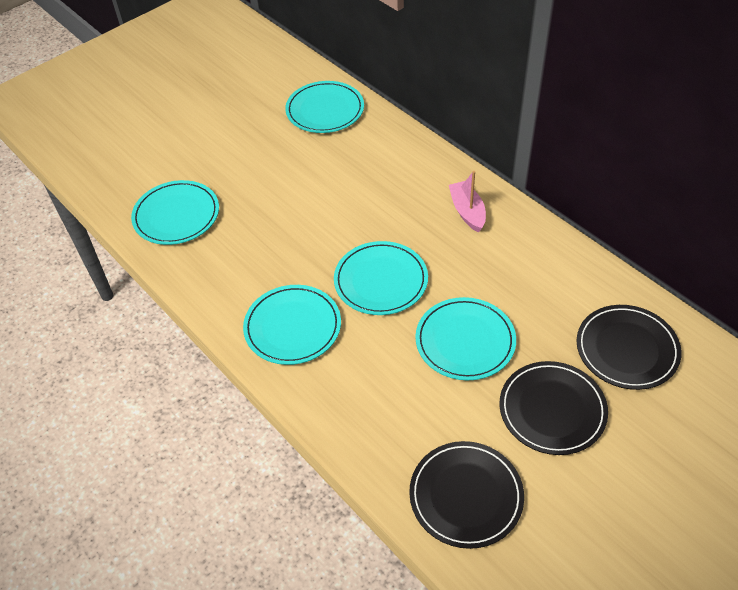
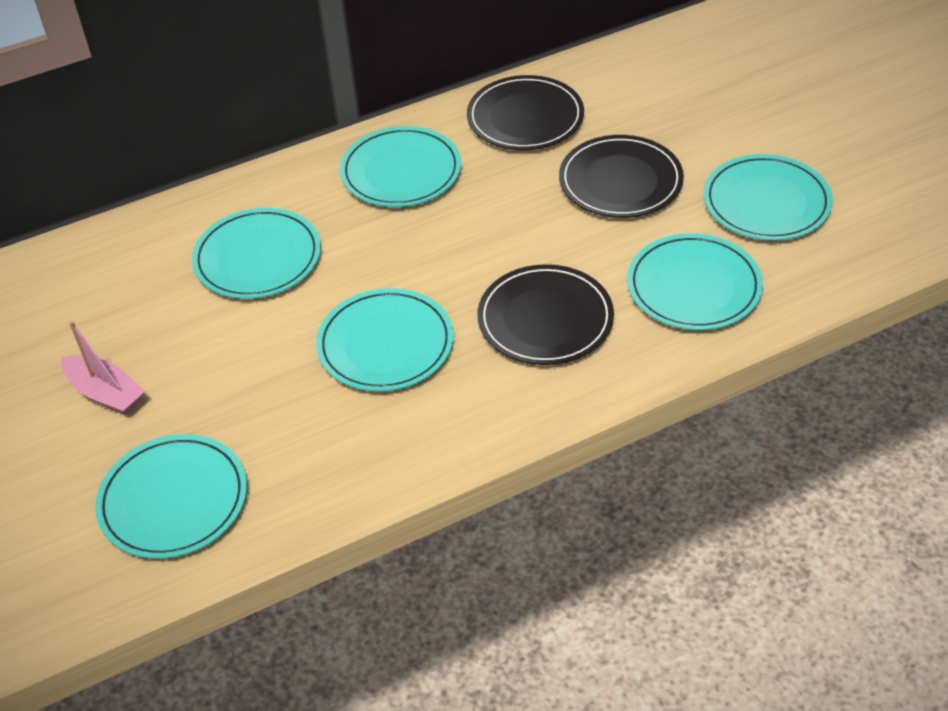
turquoise plate: [131,180,219,245] [243,285,341,365] [285,81,364,133] [334,241,428,315] [415,297,516,380] = 5 -> [95,434,247,559] [192,208,321,299] [316,288,454,392] [340,126,461,207] [627,233,763,330] [704,154,833,241] = 6

